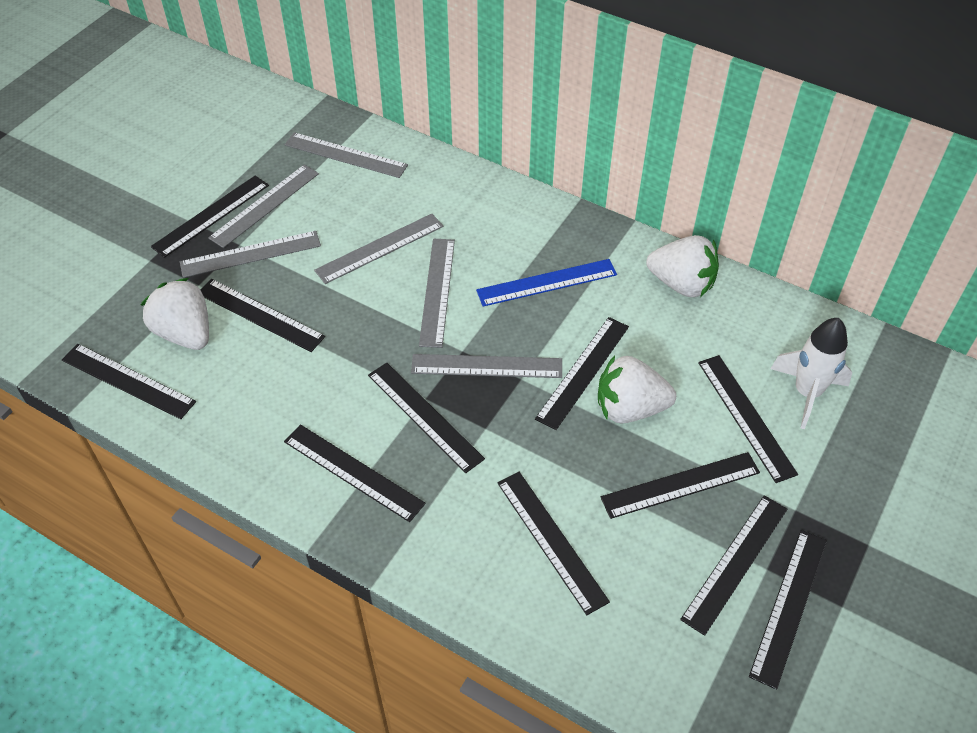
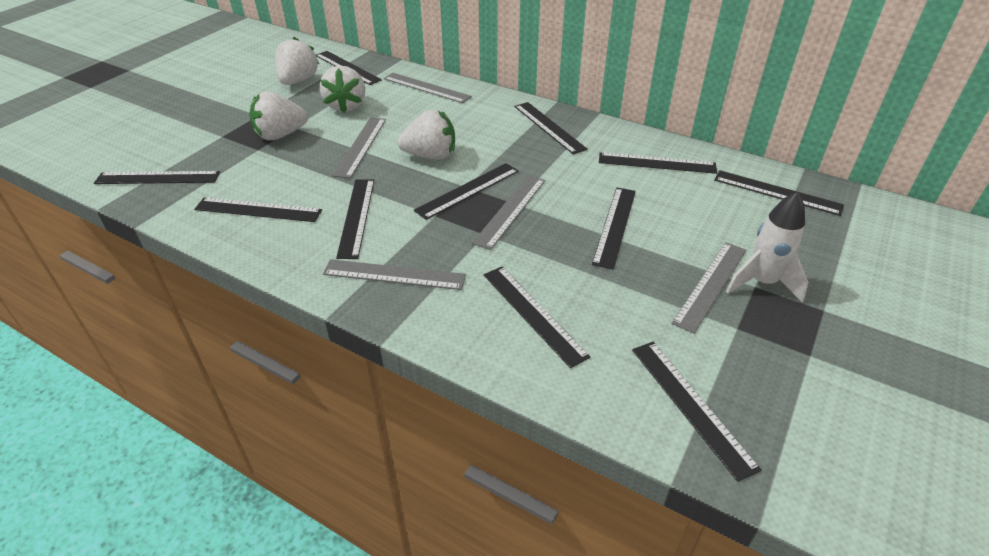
blue ruler: [476,259,617,307] = 1 -> none = 0
grey ruler: [180,231,321,278] [208,165,319,248] [285,132,408,178] [314,214,444,284] [411,354,562,378] [419,239,455,348] = 6 -> [323,259,466,290] [333,117,386,178] [384,73,472,103] [472,175,545,250] [671,242,746,334] = 5
white strawberry: [141,278,209,350] [598,355,676,424] [646,235,719,297] = 3 -> [249,91,308,140] [275,37,319,85] [320,66,365,113] [397,109,455,159] = 4

